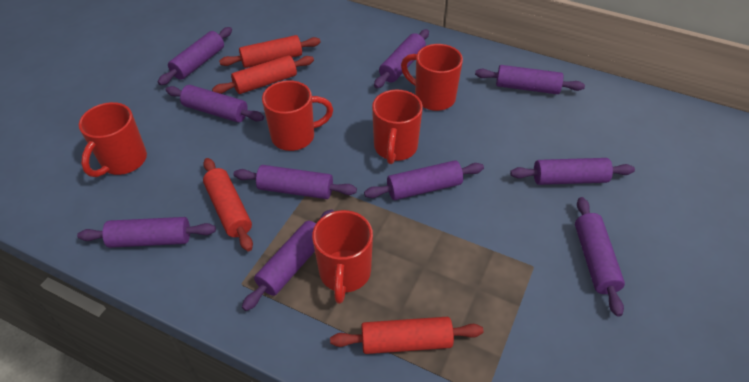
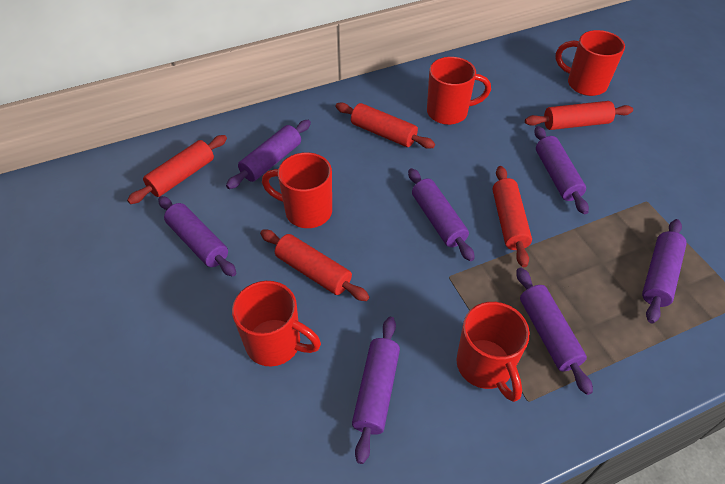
purple rolling pin: [77,217,216,248] [158,27,232,85] [166,85,264,123] [234,165,357,199] [242,209,334,311] [364,160,484,200] [374,29,429,88] [475,65,585,94] [510,158,635,185] [575,197,625,317] = 10 -> [158,196,236,277] [226,120,311,189] [352,317,400,464] [408,168,475,261] [517,268,593,395] [534,126,589,214] [642,219,687,323] = 7
red rolling pin: [203,158,253,251] [212,55,314,94] [219,35,321,68] [330,317,483,354] = 4 -> [127,135,227,204] [260,229,369,301] [336,103,435,149] [493,166,532,267] [525,101,633,130] = 5

